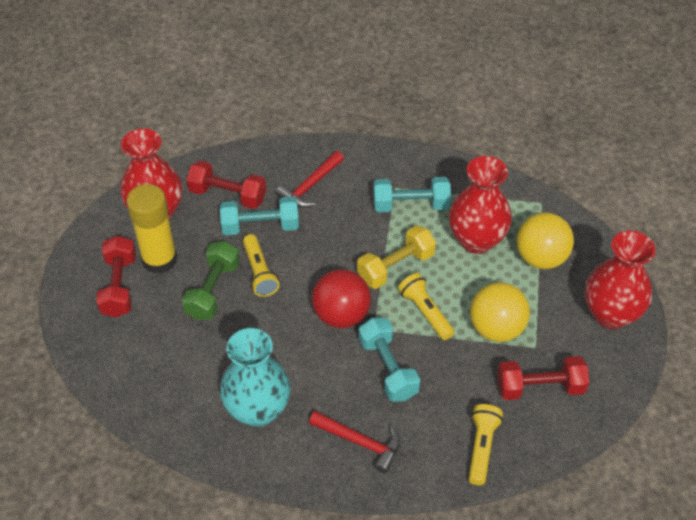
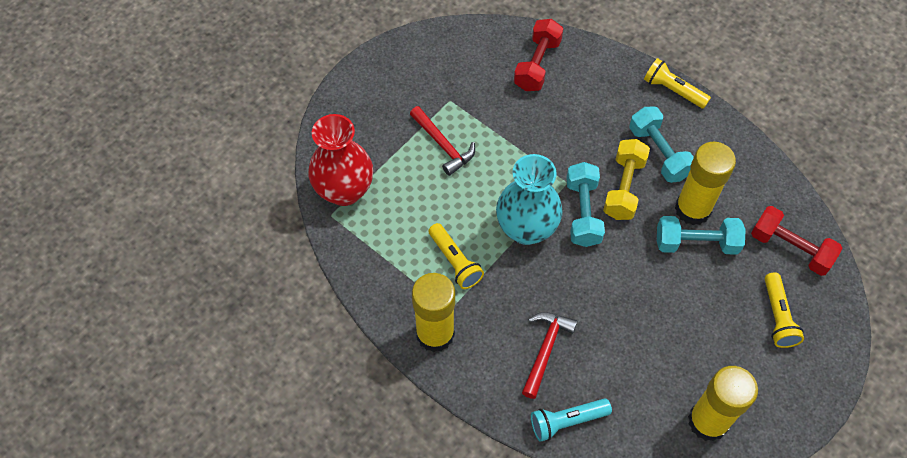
green dumbbell: [182,241,240,320] = 1 -> none = 0
red ball: [312,269,371,328] = 1 -> none = 0
red dumbbell: [96,236,136,318] [186,161,266,209] [497,356,589,400] = 3 -> [514,19,563,91] [751,206,842,276] = 2
red vase: [120,128,182,220] [449,156,512,254] [585,231,655,329] = 3 -> [308,114,373,206] = 1
turquoise flashlight: none = 0 -> [531,398,612,442] = 1
yellow ball: [470,282,530,342] [516,213,574,269] = 2 -> none = 0
yellow glue stick: [126,184,177,274] = 1 -> [412,273,455,352] [675,142,736,225] [688,366,758,441] = 3

